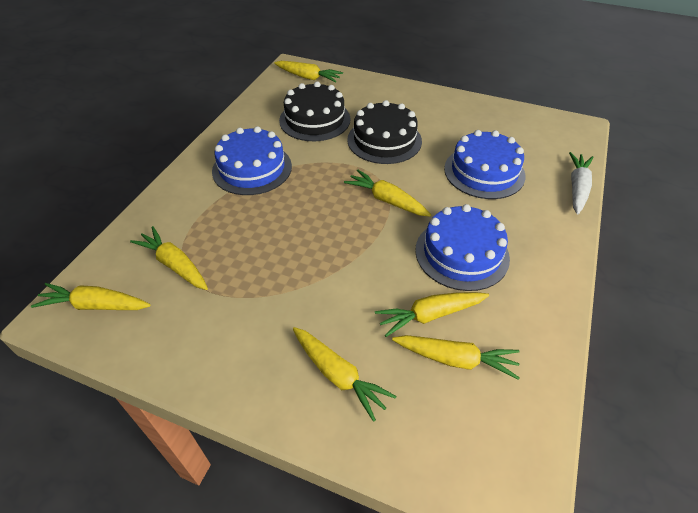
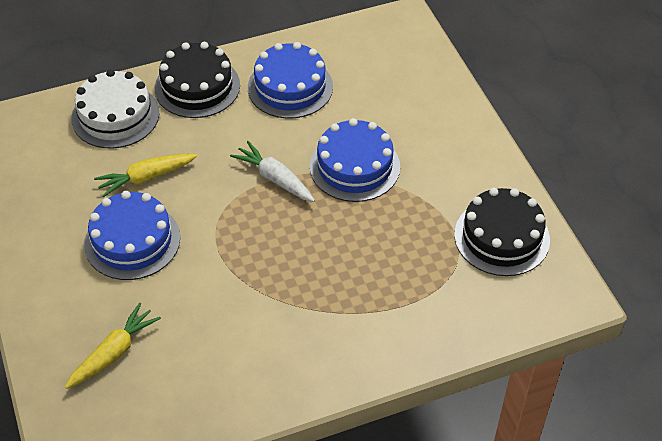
white cake: none = 0 -> [71,69,159,149] = 1
yellow carrot: [31,283,151,310] [130,226,208,290] [274,61,343,83] [293,327,397,422] [344,170,431,217] [375,292,489,337] [392,335,520,380] = 7 -> [65,303,161,389] [94,154,197,197] = 2

